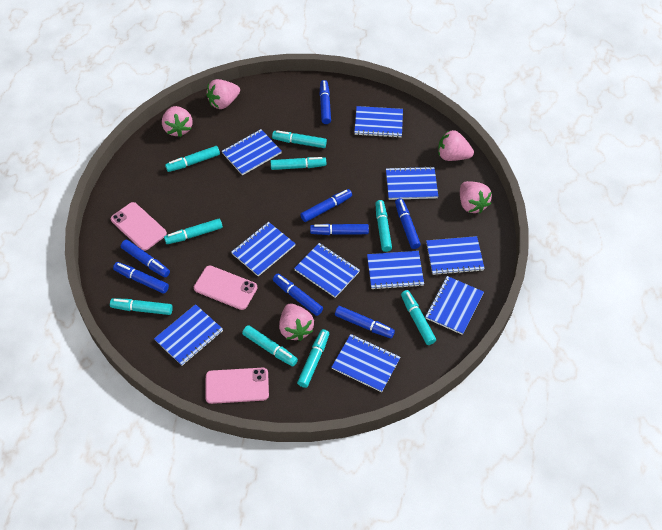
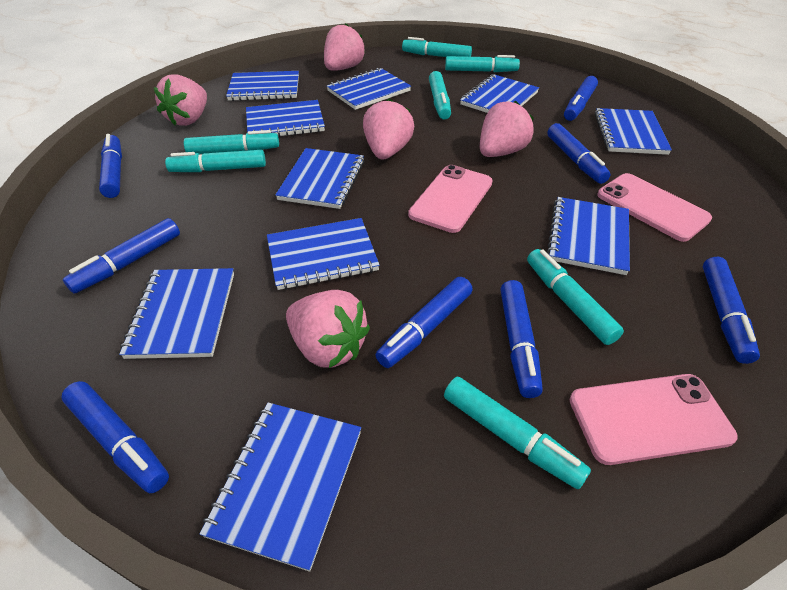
turquoise marker: [110,298,173,315] [164,219,223,244] [165,146,220,172] [242,325,298,366] [270,157,326,170] [272,130,327,148] [297,329,329,388] [375,200,392,252] [401,290,436,345] = 9 -> [165,150,266,172] [184,130,279,154] [402,37,472,57] [429,71,451,120] [444,377,591,489] [445,55,520,72] [527,249,624,345] = 7

